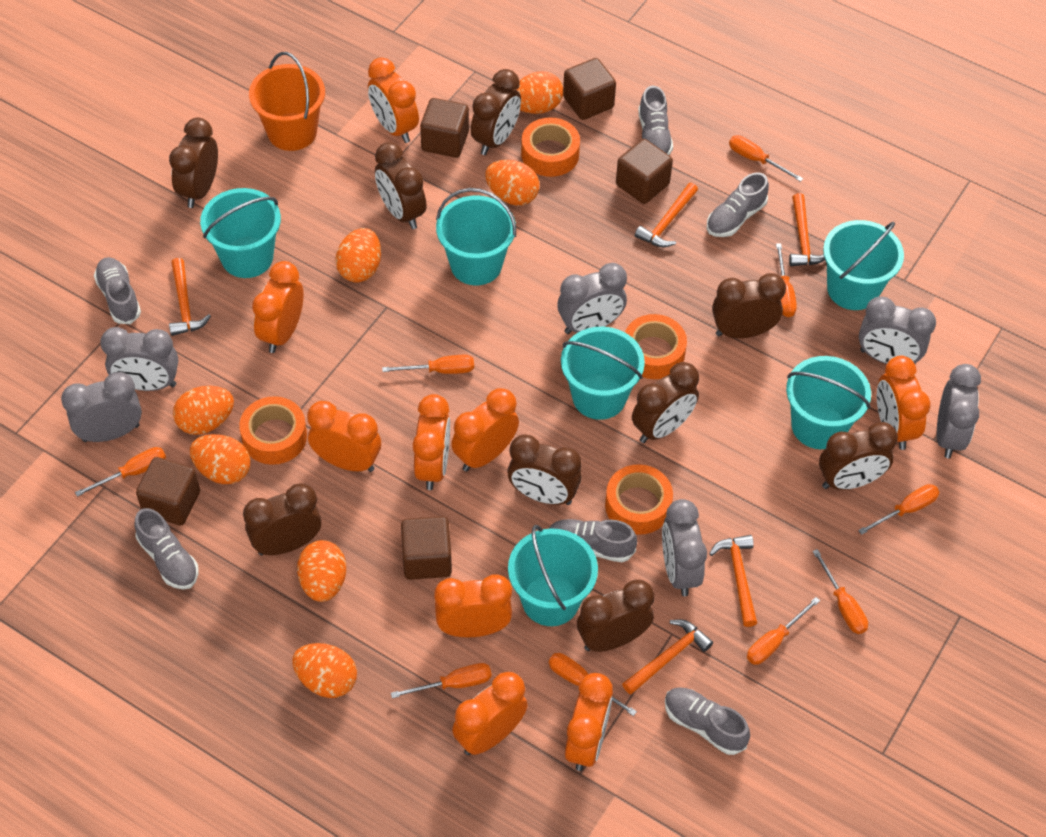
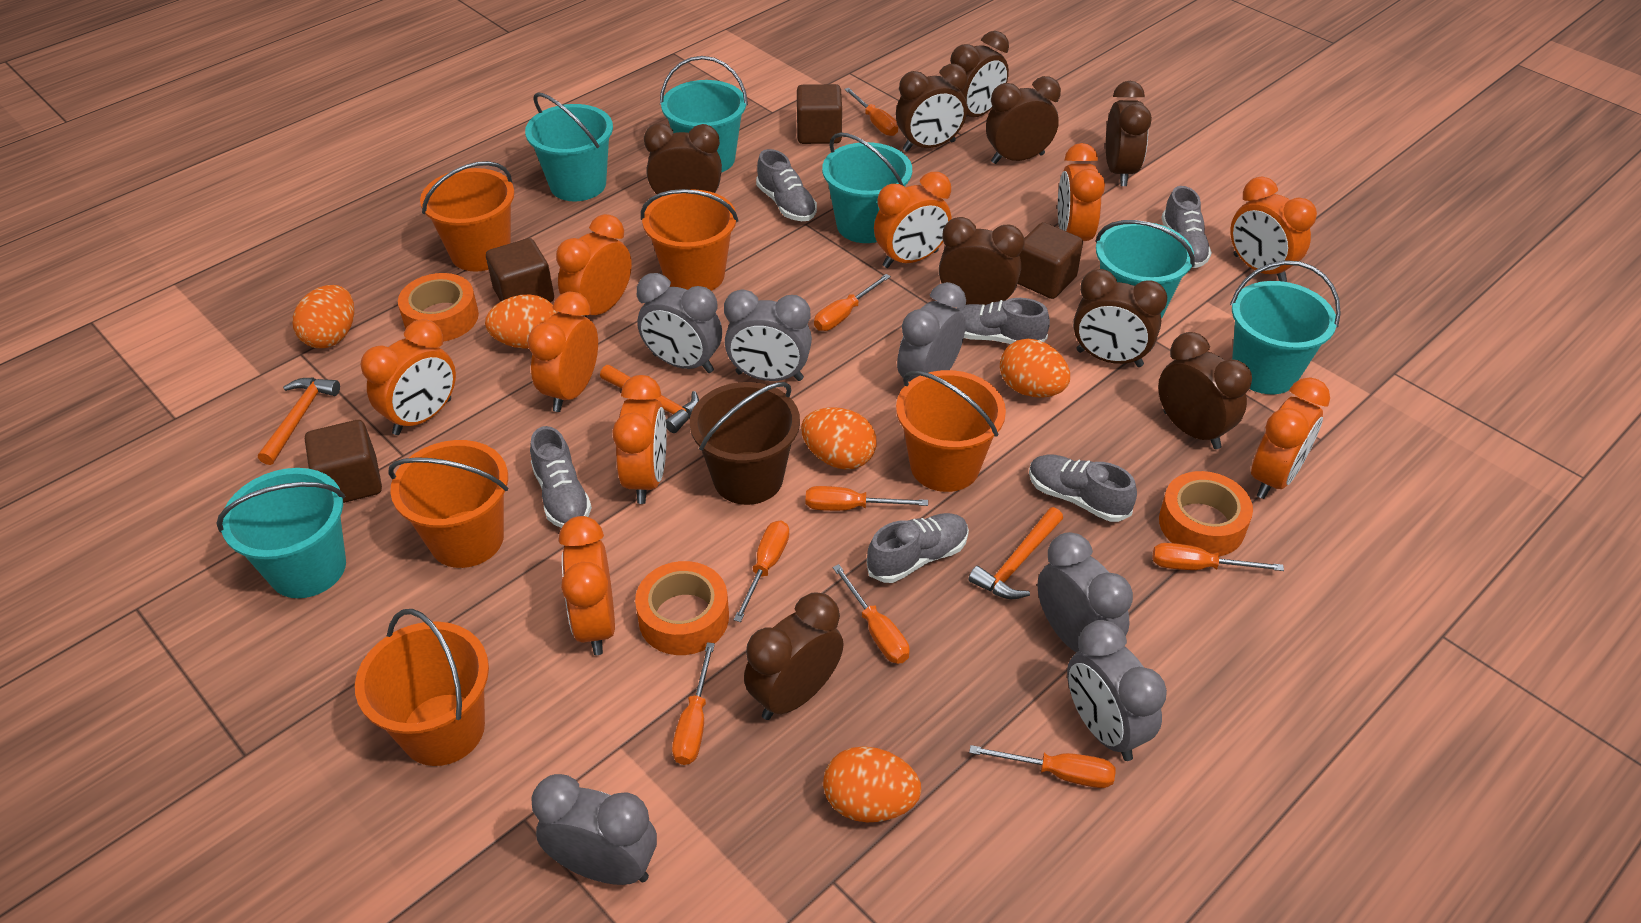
brown bucket: none = 0 -> [690,382,800,505] = 1
brown cube: [136,457,200,525] [401,516,452,580] [420,98,469,158] [563,58,616,120] [616,139,673,204] = 5 -> [305,420,382,503] [486,238,554,302] [797,84,842,144] [1018,222,1083,299] = 4
orange bucket: [249,52,325,151] = 1 -> [355,609,489,766] [388,440,508,568] [420,161,514,272] [641,189,738,291] [896,370,1006,492] = 5
orange egg: [173,386,234,435] [190,434,250,484] [292,643,357,698] [297,540,346,602] [335,228,381,283] [485,160,539,206] [517,71,563,114] = 7 -> [293,285,354,348] [485,294,558,349] [801,407,876,470] [823,746,921,822] [1000,339,1070,397] = 5
orange hammer: [169,258,211,336] [622,619,713,695] [635,183,698,247] [709,535,757,627] [789,193,825,266] = 5 -> [258,378,340,465] [600,365,699,433] [968,507,1063,599] = 3
orange screwdriver: [75,447,166,497] [382,355,474,374] [391,663,492,698] [549,653,637,716] [729,135,803,182] [747,597,820,665] [776,243,797,317] [812,549,868,634] [858,484,940,535] = 9 -> [672,642,715,765] [734,520,789,622] [806,486,928,511] [814,274,891,331] [832,564,910,664] [844,88,898,136] [969,745,1116,788] [1152,543,1284,571] = 8
orange tape: [239,396,307,465] [521,117,580,177] [605,464,673,535] [625,314,687,379] = 4 -> [398,273,479,342] [635,561,729,655] [1159,471,1253,556] = 3

